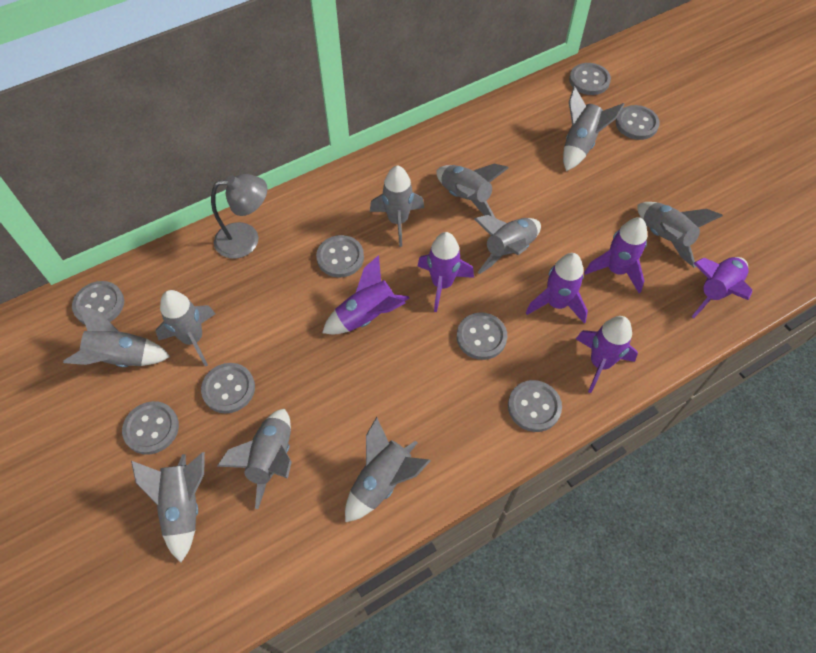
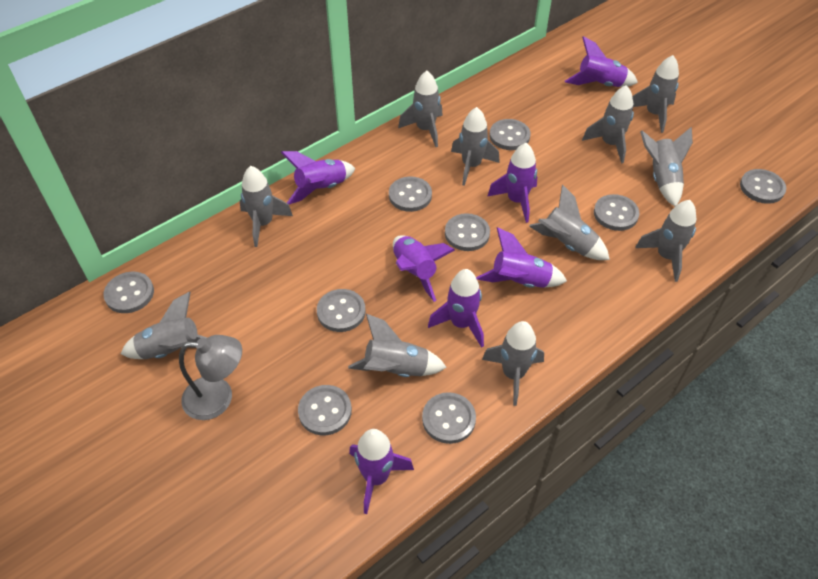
grey button: [72,281,124,324] [122,401,179,455] [201,363,255,414] [316,235,364,278] [457,312,507,360] [508,380,562,432] [569,63,611,95] [616,105,659,140] = 8 -> [103,272,154,313] [298,385,352,435] [317,289,366,332] [389,176,432,212] [422,392,476,444] [445,213,490,251] [489,119,530,150] [594,194,639,231] [740,169,786,204] = 9
grey rocket: [63,305,171,367] [131,452,205,562] [156,290,215,367] [217,409,292,509] [345,417,431,522] [370,165,424,247] [436,164,509,218] [474,215,541,274] [563,86,625,171] [637,202,723,268] = 10 -> [121,292,208,359] [240,166,293,247] [348,314,447,377] [398,71,443,147] [451,107,500,186] [482,321,544,406] [529,185,610,260] [582,85,634,163] [633,55,679,133] [635,200,696,282] [640,127,693,207] = 11
purple rocket: [322,255,409,334] [418,232,474,312] [526,253,588,323] [576,316,638,393] [584,217,647,293] [692,257,752,318] = 6 -> [281,151,355,204] [349,429,414,514] [393,235,455,302] [428,269,484,348] [476,227,567,288] [487,143,537,223] [565,36,638,87] = 7

